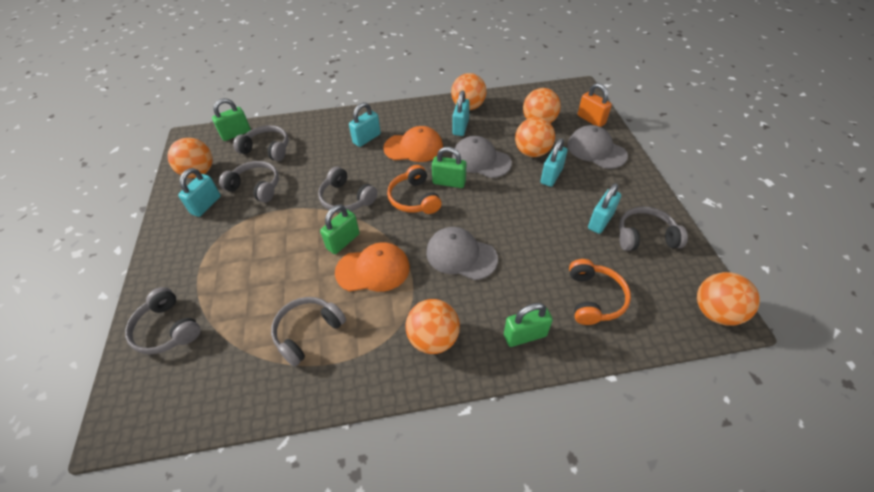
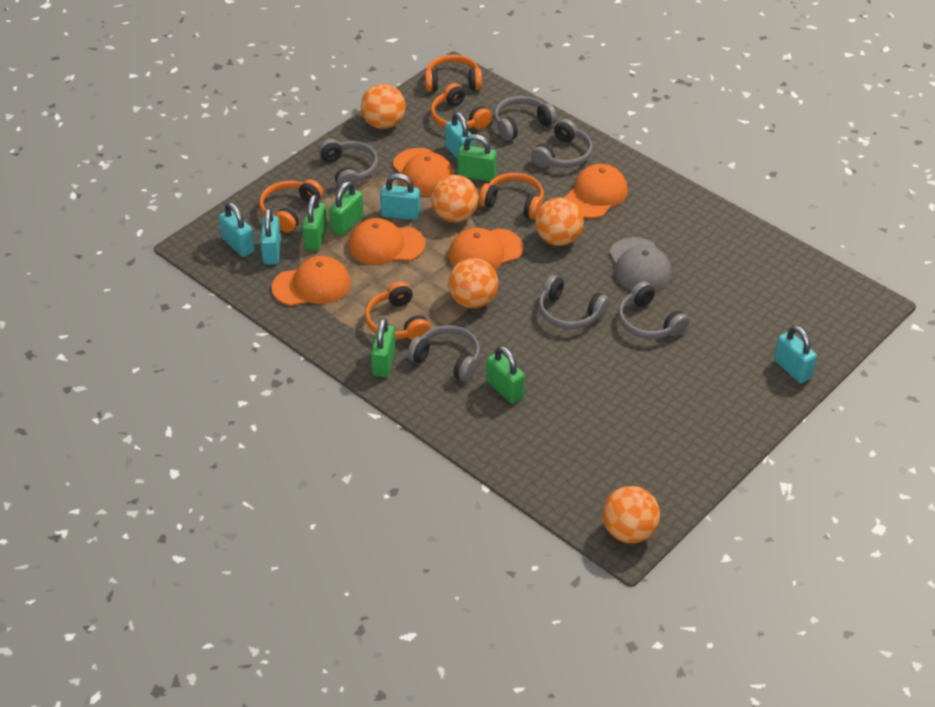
green padlock: [212,98,251,141] [320,204,360,254] [432,147,466,188] [504,303,553,347] = 4 -> [302,195,327,251] [329,181,364,236] [371,318,396,377] [458,134,497,182] [486,346,525,404] = 5
grey cap: [426,227,498,280] [452,136,512,178] [568,125,628,169] = 3 -> [609,237,672,291] = 1
orange ball: [168,138,213,178] [405,299,460,354] [451,73,486,110] [515,117,555,157] [523,88,561,124] [697,272,760,326] = 6 -> [361,84,406,129] [431,175,479,222] [448,258,498,308] [535,197,584,246] [603,486,660,543] = 5
orange cap: [335,242,410,292] [383,126,443,162] = 2 -> [272,256,350,306] [349,218,426,265] [393,148,454,196] [449,228,524,270] [564,164,628,219] = 5
orange headphones: [387,165,442,214] [569,259,631,325] = 2 -> [259,179,323,232] [365,281,431,340] [425,54,482,92] [431,83,492,129] [479,173,544,220] = 5
orange padlock: [578,83,612,127] = 1 -> none = 0

